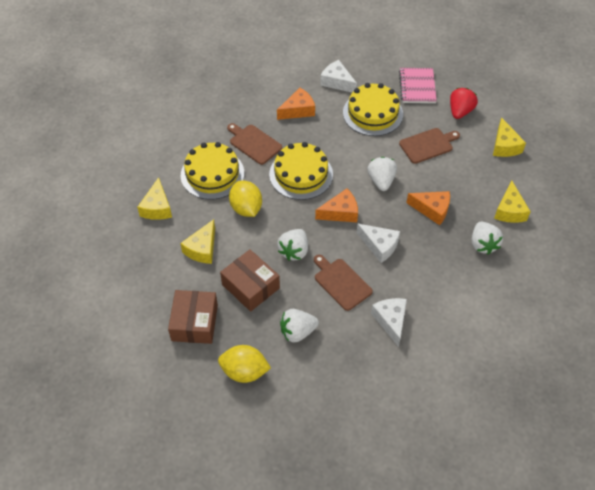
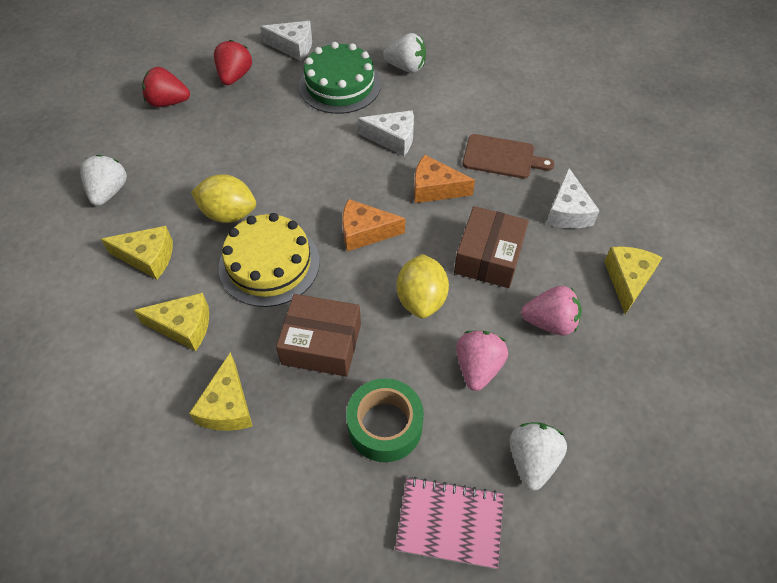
brown cutting board: [227,123,282,165] [314,255,373,311] [399,128,460,164] = 3 -> [463,134,555,179] = 1
green cake: none = 0 -> [299,42,381,114] = 1
green tape: none = 0 -> [346,378,424,462] = 1
orange cheese: [277,88,315,120] [315,189,358,222] [406,191,450,225] = 3 -> [342,199,405,251] [414,155,475,203] = 2
pink strawberry: none = 0 -> [456,330,508,391] [521,286,582,336] = 2
red strawberry: [450,88,478,119] = 1 -> [142,67,190,107] [214,40,252,85] = 2
white strawberry: [277,229,308,261] [280,309,319,343] [367,157,397,191] [472,222,503,254] = 4 -> [80,155,127,206] [383,33,426,73] [510,422,567,491] = 3
yellow cake: [181,142,244,200] [269,142,333,200] [343,83,403,136] = 3 -> [219,213,320,307] = 1

